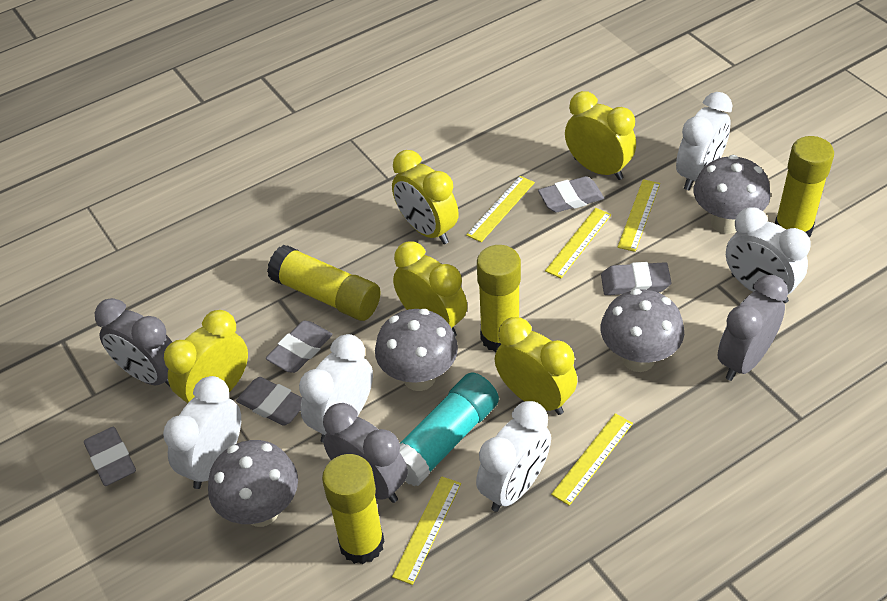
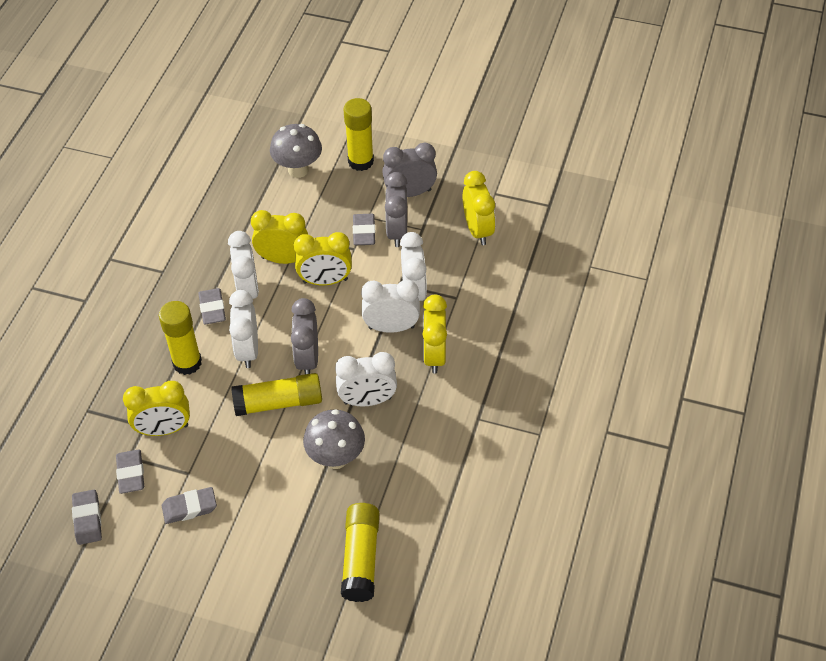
grey mushroom: [208,440,298,527] [375,309,458,391] [601,289,684,372] [693,155,770,234] = 4 -> [270,124,322,178] [303,409,365,469] = 2
turquoise glue stick: [399,372,499,486] = 1 -> none = 0
yellow ruler: [392,476,461,585] [466,176,535,242] [545,208,611,278] [551,413,633,506] [617,179,660,252] = 5 -> none = 0

